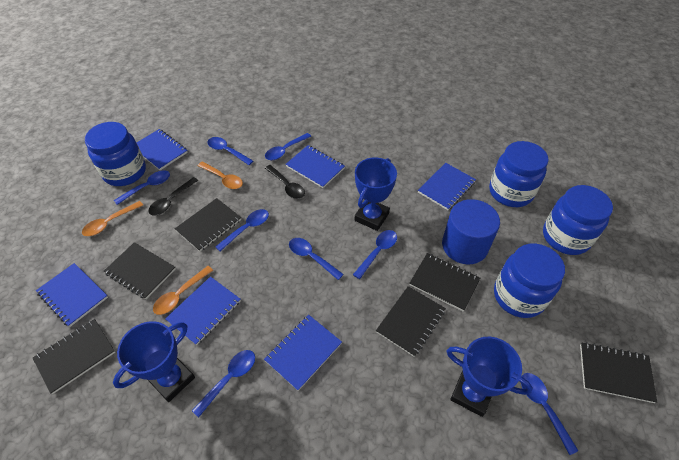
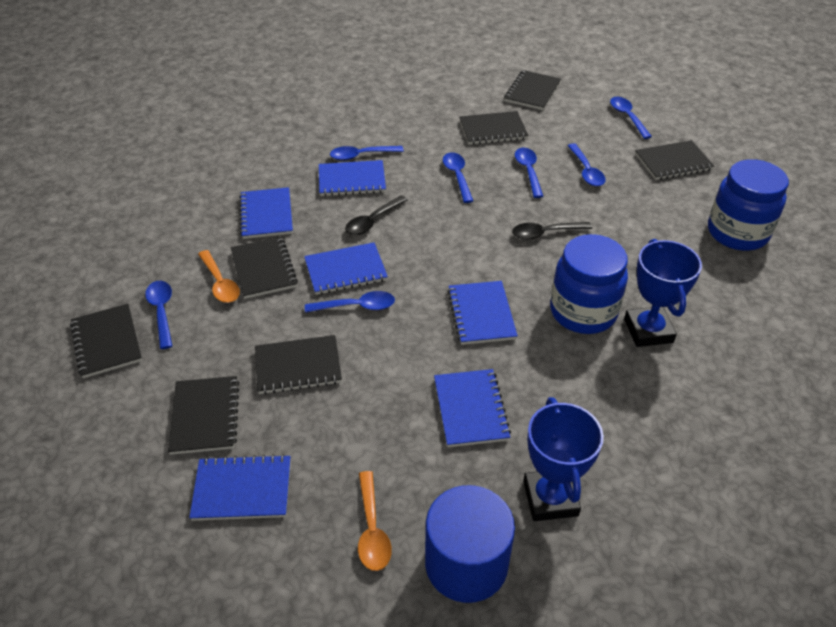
black notebook: [33,319,115,394] [104,242,176,299] [175,198,241,252] [376,286,446,357] [410,253,480,312] [580,342,657,403] = 6 -> [70,304,142,378] [168,376,240,455] [231,237,298,299] [255,335,342,395] [459,111,528,145] [504,70,561,110] [635,140,714,180] = 7
blue jar: [85,122,146,186] [489,141,549,207] [494,244,565,318] [543,185,613,255] = 4 -> [550,234,628,334] [708,159,789,251] = 2
blue spoon: [114,170,170,205] [192,350,255,418] [207,137,253,165] [215,209,269,251] [265,133,311,160] [289,238,344,280] [353,230,397,279] [521,373,579,455] = 8 -> [145,281,172,349] [305,291,395,313] [330,146,404,161] [443,152,473,203] [515,148,543,198] [567,143,606,186] [610,97,652,139] = 7
blue trophy: [113,321,195,402] [355,157,397,231] [446,337,533,417] = 3 -> [523,397,604,521] [624,239,702,347] = 2
orange spoon: [82,201,143,236] [153,266,214,315] [198,162,243,189] = 3 -> [198,250,240,303] [358,471,392,571] = 2

